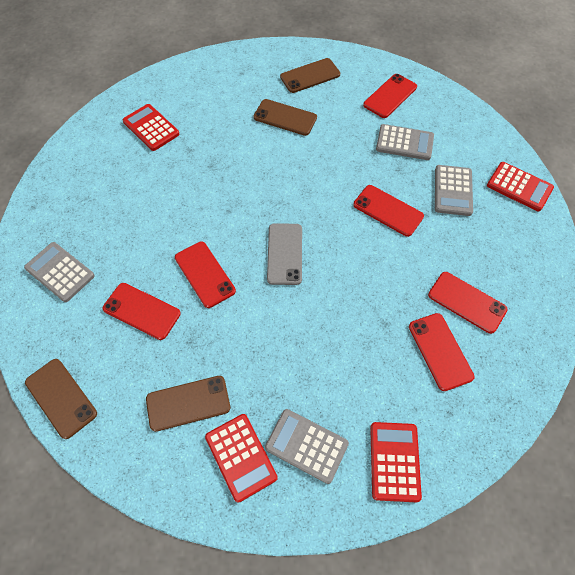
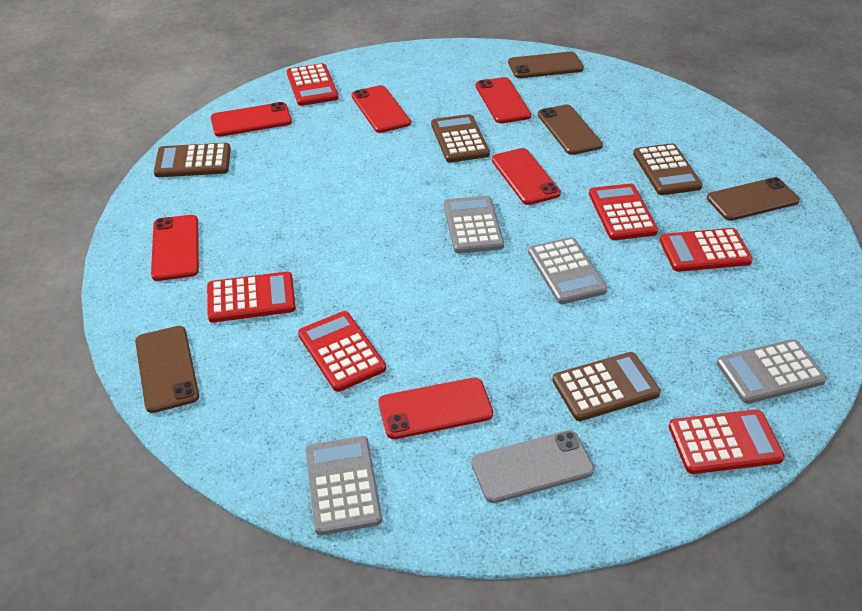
brown calculator: none = 0 -> [154,143,231,177] [431,114,490,163] [552,352,661,421] [633,143,703,195] = 4
red calculator: [123,104,180,151] [205,414,278,503] [370,422,422,502] [487,162,554,211] = 4 -> [207,272,296,322] [287,63,339,106] [298,311,386,392] [589,184,658,240] [659,228,753,272] [669,409,785,474] = 6

